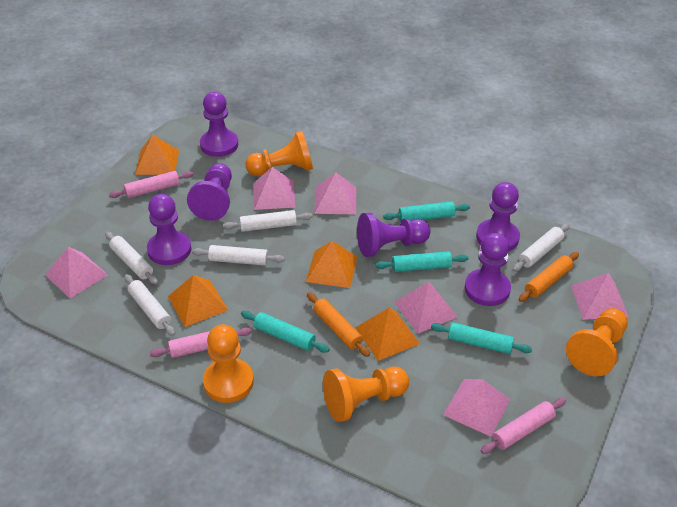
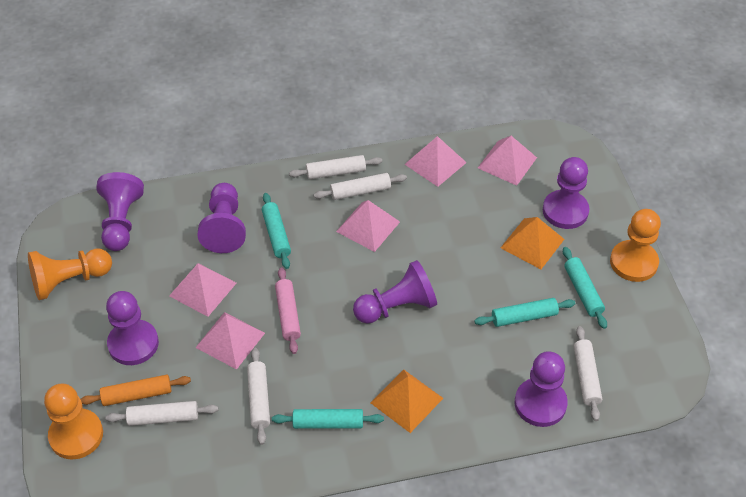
orange pawn: [203,324,254,403] [245,131,313,176] [323,366,409,422] [566,308,628,376] = 4 -> [28,248,112,300] [44,383,103,459] [610,209,661,282] = 3
orange pyramid: [135,134,179,175] [168,275,228,327] [306,241,357,288] [355,307,420,361] = 4 -> [371,369,443,433] [501,217,564,269] = 2
orange rolling pin: [307,292,370,357] [518,252,579,302] = 2 -> [80,375,191,406] = 1
pink pyramid: [45,247,108,298] [253,167,296,210] [314,172,356,215] [394,281,458,334] [443,379,511,437] [571,273,629,320] = 6 -> [169,263,236,317] [195,312,265,370] [336,200,400,252] [405,136,467,187] [478,136,537,186] = 5
pink rolling pin: [109,171,194,198] [149,327,252,358] [481,398,566,454] = 3 -> [275,267,301,354] = 1

